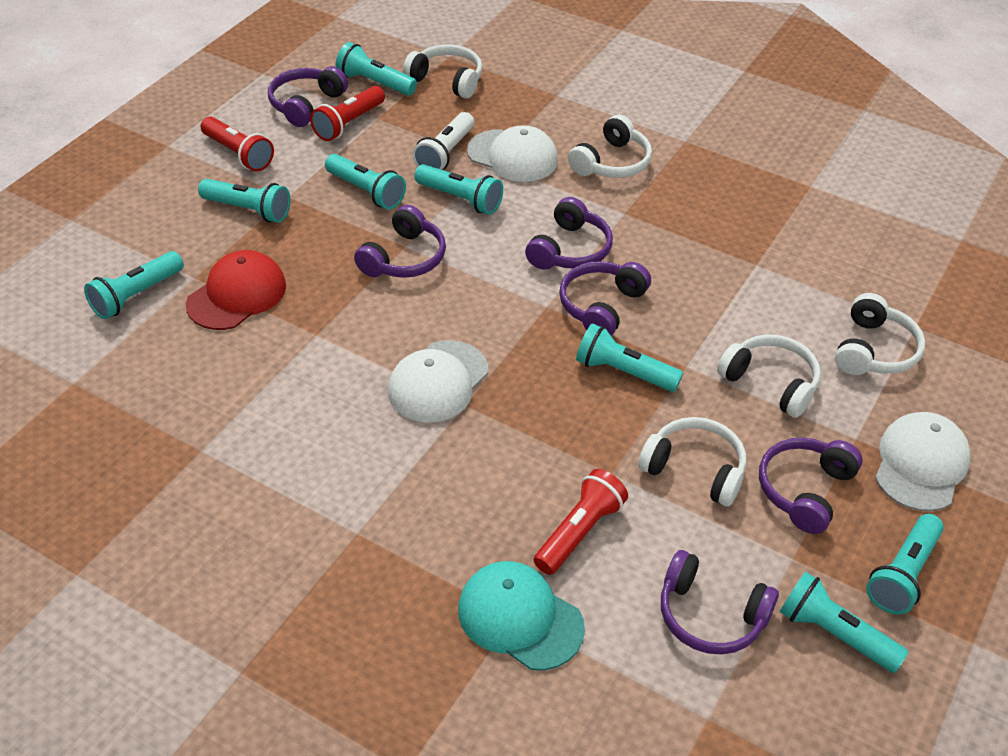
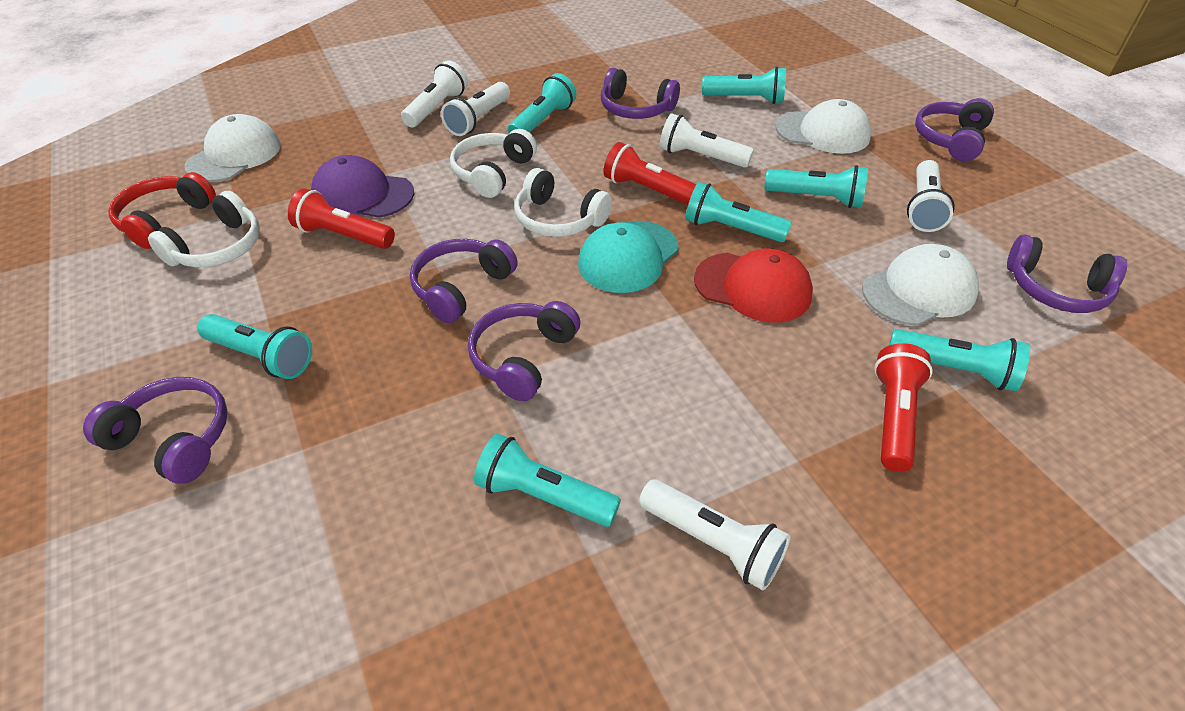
purple cap: none = 0 -> [311,155,414,218] = 1
red headphones: none = 0 -> [108,172,216,249] = 1
turquoise flashlight: [84,251,184,319] [198,179,290,223] [325,154,406,210] [336,42,417,96] [414,164,503,215] [576,323,683,392] [780,571,908,673] [866,514,944,614] = 8 -> [197,314,312,379] [474,433,621,527] [508,73,576,133] [685,182,792,242] [702,67,786,104] [765,165,868,208] [890,329,1030,392] = 7
white flashlight: [412,112,474,170] = 1 -> [401,60,468,127] [441,82,510,136] [639,479,790,590] [659,113,754,168] [907,160,954,232] = 5
white headphones: [403,44,483,99] [568,115,652,178] [638,417,746,506] [717,334,821,418] [835,293,925,375] = 5 -> [148,191,260,268] [450,129,537,198] [514,168,612,237] = 3

